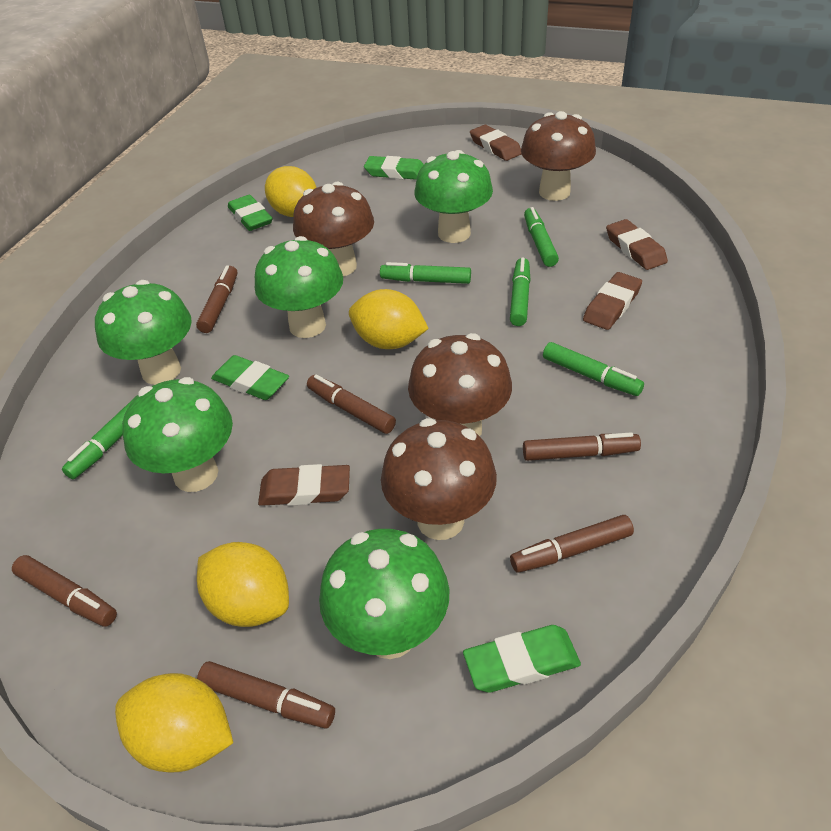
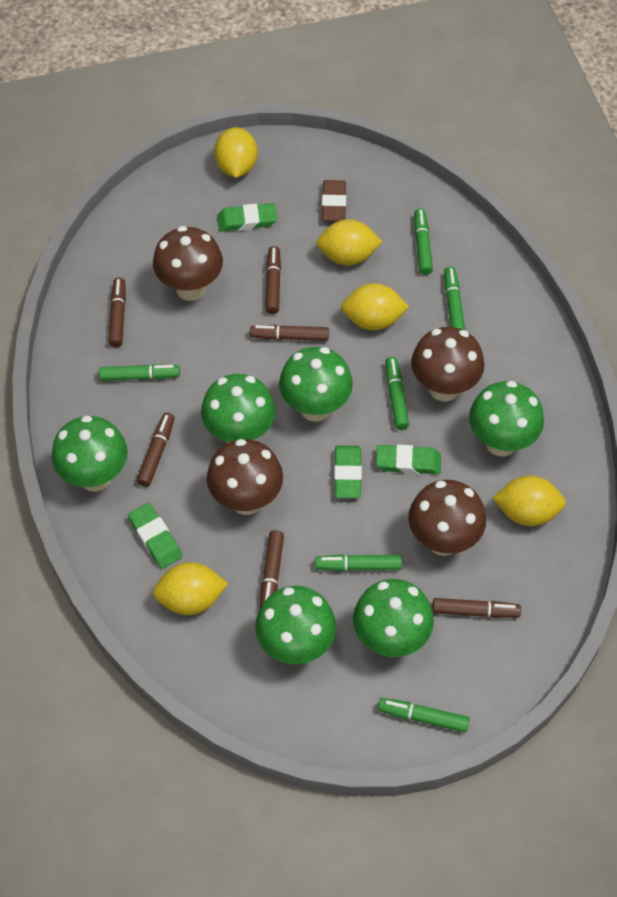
brown eraser: [258,464,350,506] [470,125,521,161] [583,272,642,330] [606,219,668,270] = 4 -> [322,180,346,221] = 1
green marker: [62,395,138,479] [380,262,471,284] [510,257,531,326] [524,207,559,267] [543,342,644,396] = 5 -> [99,364,180,381] [315,554,402,571] [378,698,470,733] [385,357,409,430] [414,209,433,275] [444,266,465,330] = 6
green mushroom: [95,280,192,385] [122,377,233,492] [255,236,343,338] [319,529,449,659] [414,150,493,243] = 5 -> [52,415,128,492] [201,374,276,443] [255,586,336,664] [279,347,353,422] [353,579,434,657] [469,381,544,456] = 6
yellow lemon: [115,673,233,773] [197,542,289,627] [265,166,317,217] [349,289,429,349] = 4 -> [153,562,228,615] [214,127,258,178] [316,219,382,265] [341,283,409,330] [493,476,566,526] = 5

